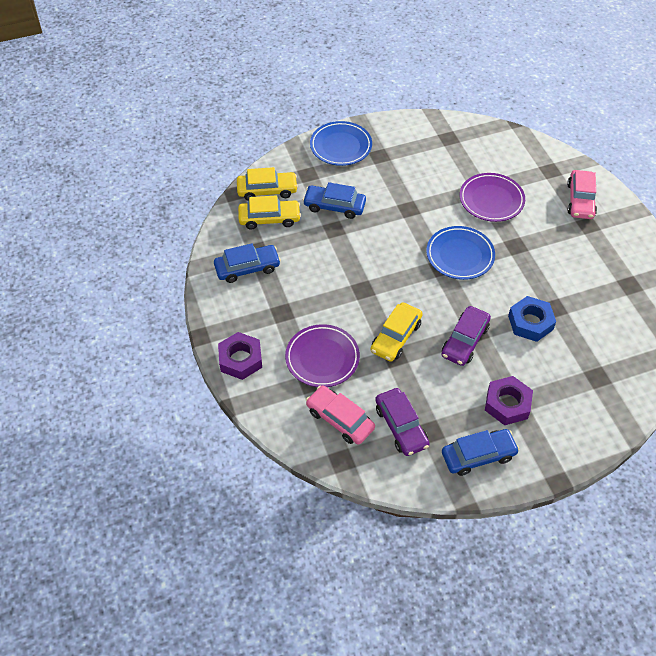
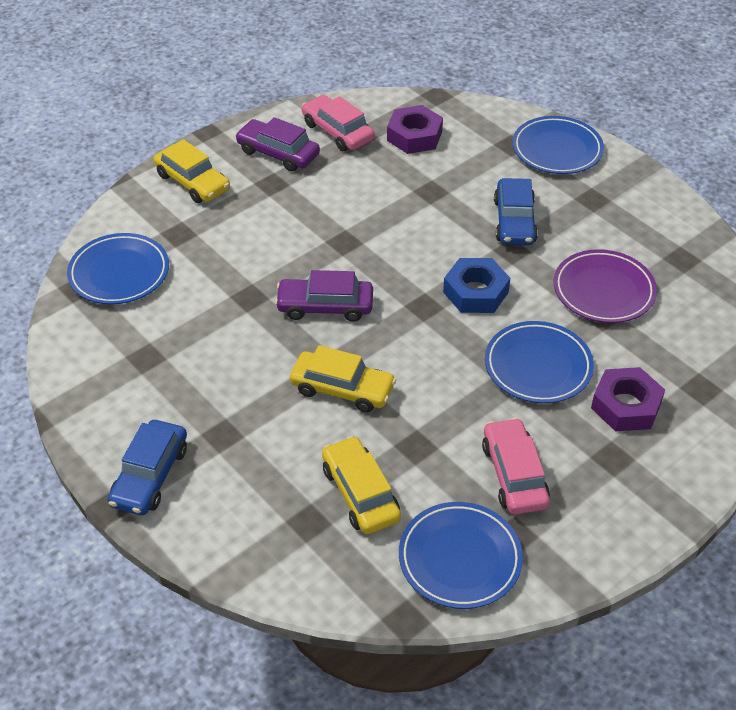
blue car: [214,243,281,283] [303,182,366,219] [442,429,519,476] = 3 -> [108,420,187,515] [494,178,538,245] = 2
blue plate: [310,121,372,166] [426,226,495,280] = 2 -> [67,233,169,305] [399,502,523,609] [485,321,594,403] [512,116,604,174] = 4
purple plate: [285,324,360,387] [460,173,525,222] = 2 -> [553,249,657,323] = 1

